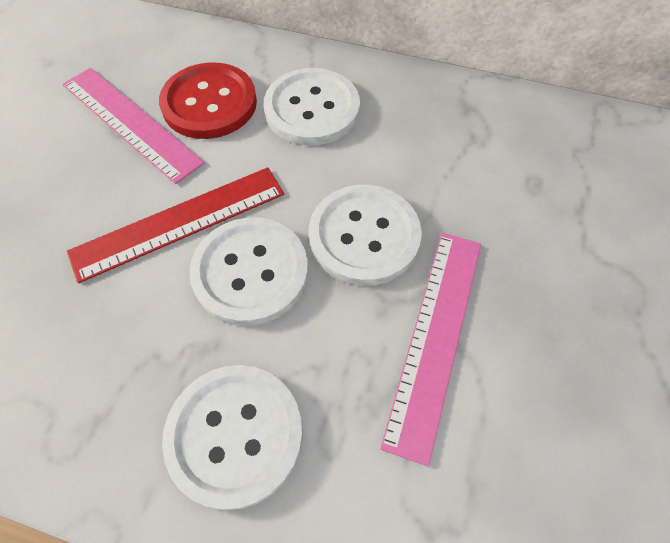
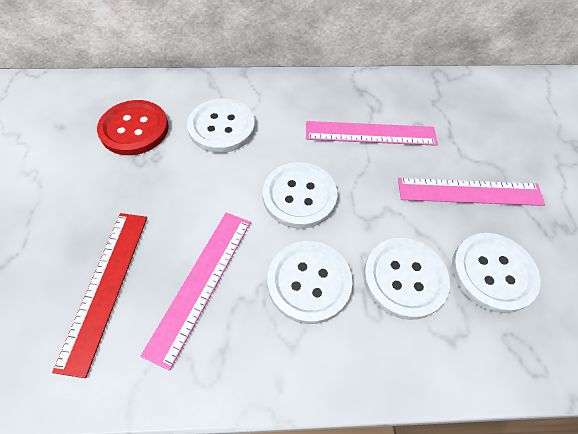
pink ruler: [62,68,204,184] [380,233,481,466] = 2 -> [140,213,251,371] [306,121,438,146] [398,178,545,206] = 3
white button: [162,365,303,510] [189,218,308,326] [264,68,360,146] [309,185,422,286] = 4 -> [187,98,255,153] [263,162,337,229] [267,241,353,324] [363,238,450,320] [452,233,541,313] = 5

